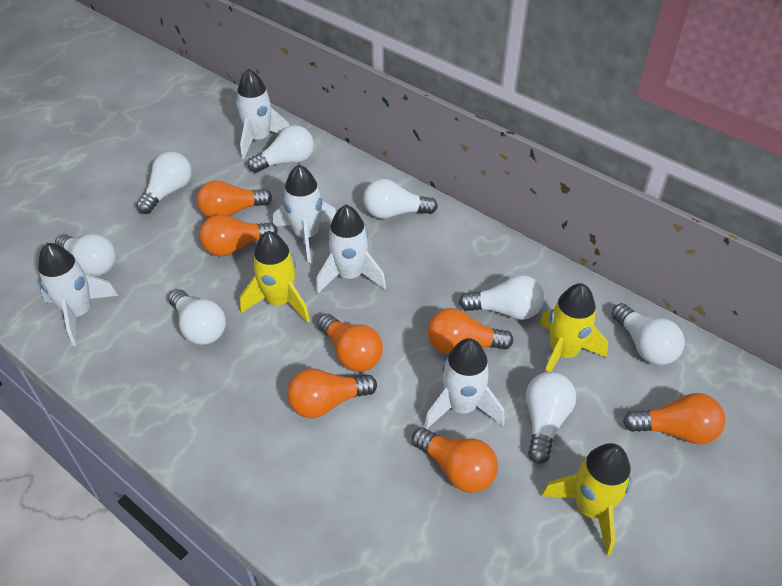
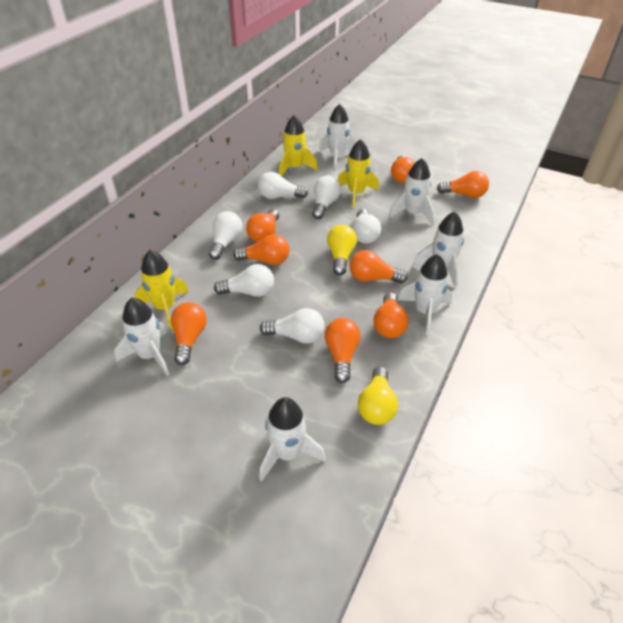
orange light bulb: [197,180,272,218] [199,215,278,257] [287,368,377,418] [317,314,383,372] [412,427,498,493] [428,308,513,354] [623,393,725,444] = 7 -> [171,302,207,365] [233,234,290,265] [246,209,279,242] [325,318,361,383] [349,250,408,283] [374,292,409,338] [391,155,415,183] [437,171,489,198] = 8
white light bulb: [55,234,116,276] [136,152,192,214] [169,289,226,345] [248,125,314,173] [363,179,438,219] [459,275,544,320] [526,372,576,464] [612,303,685,365] = 8 -> [209,211,243,260] [214,264,274,297] [258,172,308,199] [260,308,325,344] [312,176,341,219] [352,209,381,244] = 6
white rocket: [38,243,118,346] [236,69,290,159] [273,165,336,263] [316,205,386,294] [424,338,505,429] = 5 -> [114,298,169,376] [259,397,326,481] [319,104,356,168] [389,158,435,225] [398,254,452,335] [413,212,464,287] = 6
yellow light bulb: none = 0 -> [327,225,357,275] [358,367,398,425] = 2

